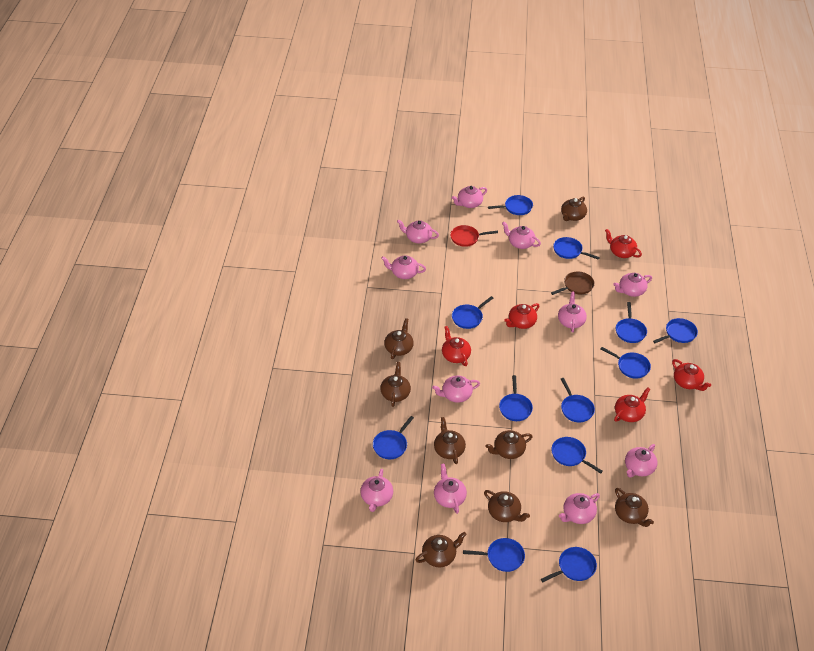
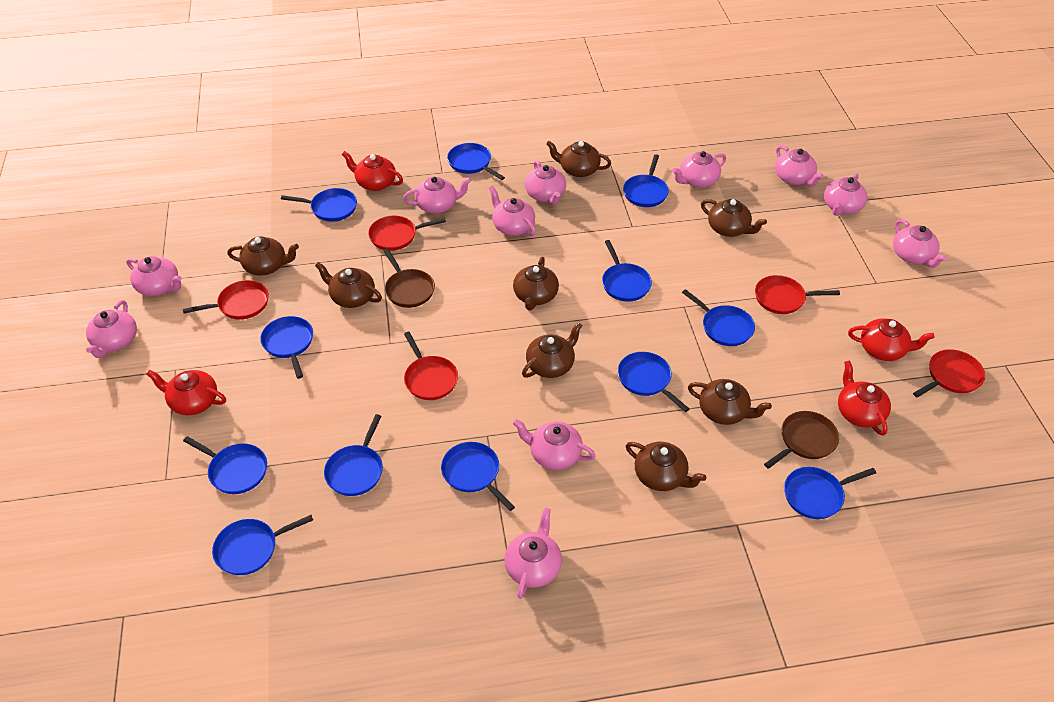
brown pan: [551,271,595,295] = 1 -> [384,249,435,308] [764,411,839,469] = 2
red pan: [450,225,498,247] = 1 -> [183,280,269,320] [368,216,446,251] [404,332,458,400] [755,275,840,314] [913,349,985,397] = 5
red teapot: [442,326,471,366] [505,303,540,329] [605,229,642,258] [614,388,650,422] [672,359,711,391] = 5 -> [146,370,226,415] [342,151,403,191] [838,360,891,435] [848,318,935,361] = 4

